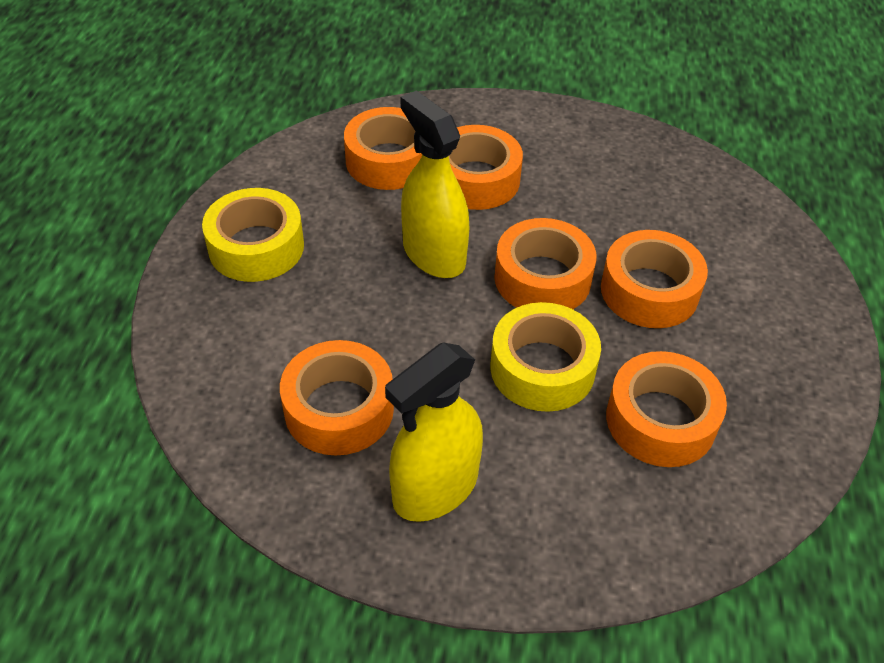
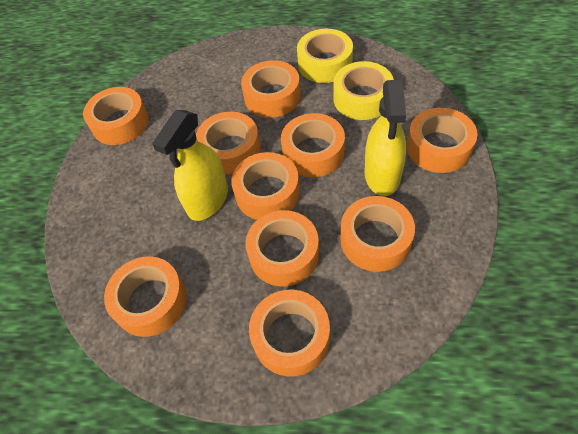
orange tape: [280,340,394,456] [344,107,422,190] [449,125,523,210] [494,218,596,309] [601,230,708,328] [606,351,727,467] = 6 -> [83,87,149,145] [104,256,187,337] [196,112,261,175] [231,152,300,220] [241,60,301,118] [245,210,319,287] [249,289,330,377] [281,113,345,178] [341,196,415,272] [407,108,477,173] = 10

